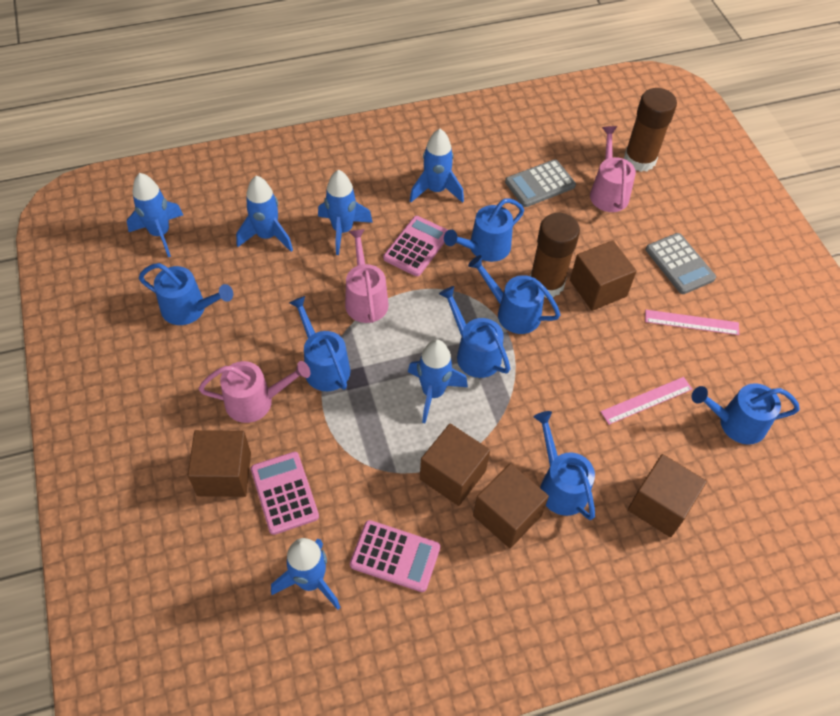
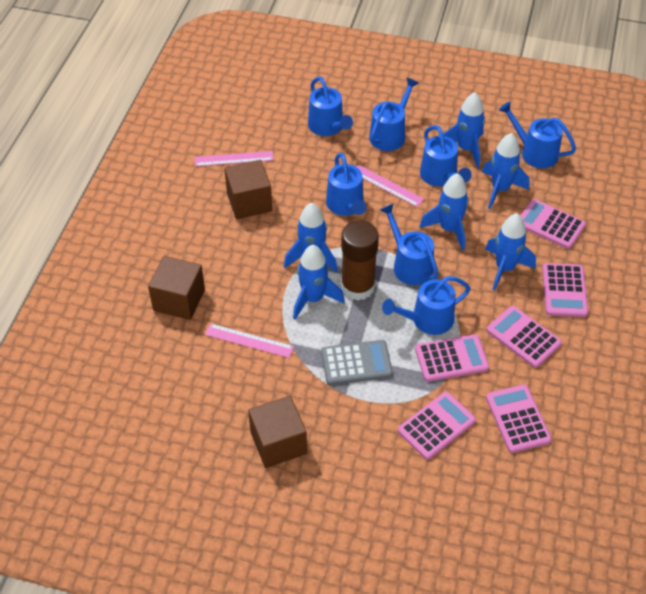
brown cube: [188,430,251,497] [420,424,490,506] [473,464,549,548] [570,240,637,311] [628,454,707,537] = 5 -> [148,256,205,320] [224,160,272,219] [248,396,307,468] = 3
brown glue stick: [530,213,580,298] [624,88,677,172] = 2 -> [341,220,379,301] = 1
grey calculator: [505,159,576,207] [646,233,716,294] = 2 -> [321,340,393,385] = 1
pink calculator: [251,452,319,535] [350,520,440,592] [383,216,448,276] = 3 -> [398,392,476,460] [415,334,489,382] [486,385,552,453] [487,306,562,368] [520,199,586,249] [542,263,588,317] = 6
pink ruler: [601,377,692,425] [645,310,739,335] = 2 -> [195,151,274,166] [205,323,294,358] [356,165,424,207] = 3
pink watering can: [198,361,311,423] [345,229,389,323] [590,126,636,212] = 3 -> none = 0

